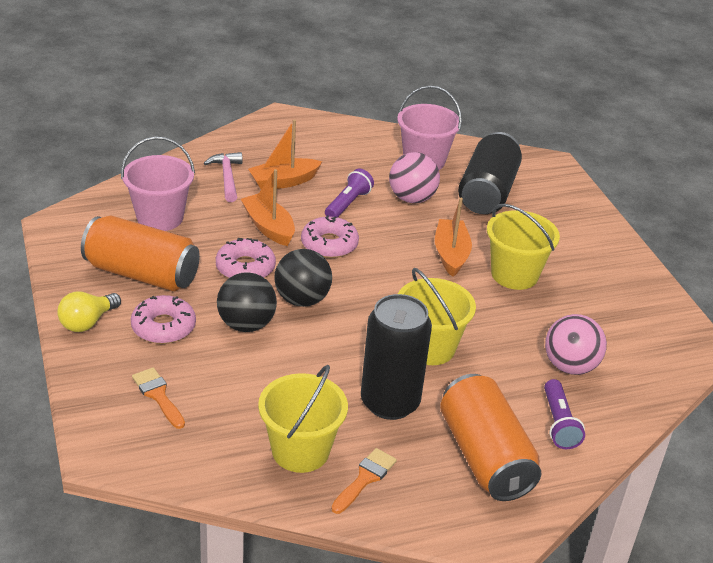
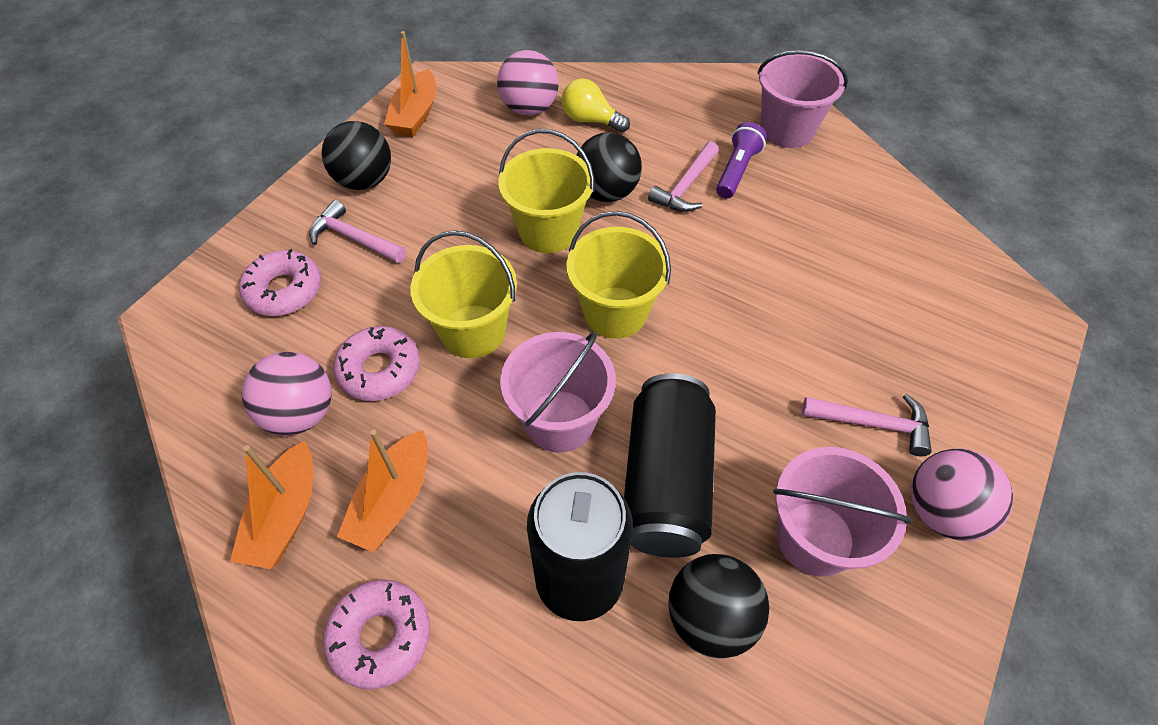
black ball: [217,272,277,332] [274,249,332,307] = 2 -> [321,121,391,190] [577,132,642,202] [668,554,769,658] = 3
orange brush: [132,367,185,429] [331,448,397,514] = 2 -> none = 0
orange can: [81,215,200,291] [440,374,541,501] = 2 -> none = 0
pink ball: [389,152,440,203] [545,314,607,375] = 2 -> [242,352,332,436] [497,50,559,116] [911,449,1013,541] = 3
pink bucket: [121,137,195,231] [397,86,462,170] = 2 -> [500,332,616,453] [758,50,848,148] [773,447,912,577] = 3
pink hammer: [204,152,242,202] = 1 -> [309,200,406,263] [648,141,719,212] [802,394,932,456] = 3
purple flashlight: [325,169,374,217] [544,379,585,449] = 2 -> [716,122,767,199] = 1

